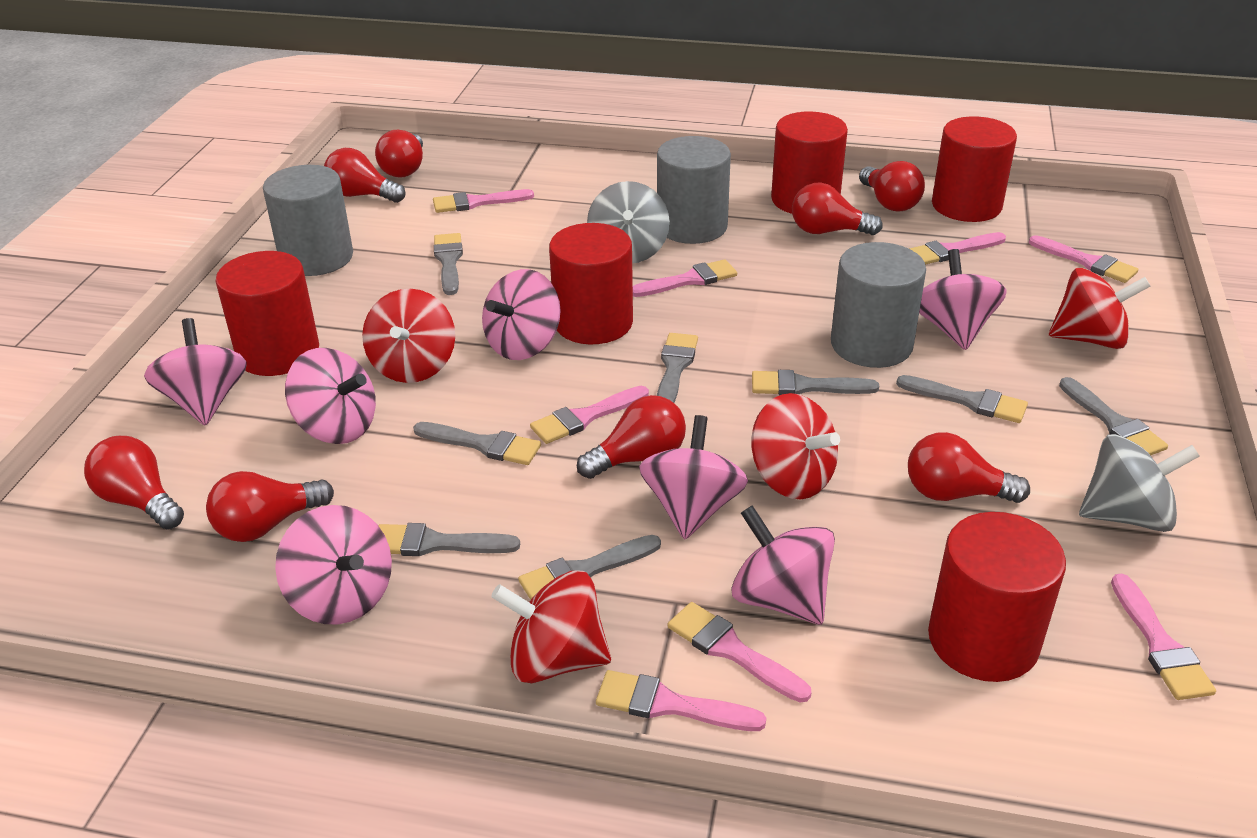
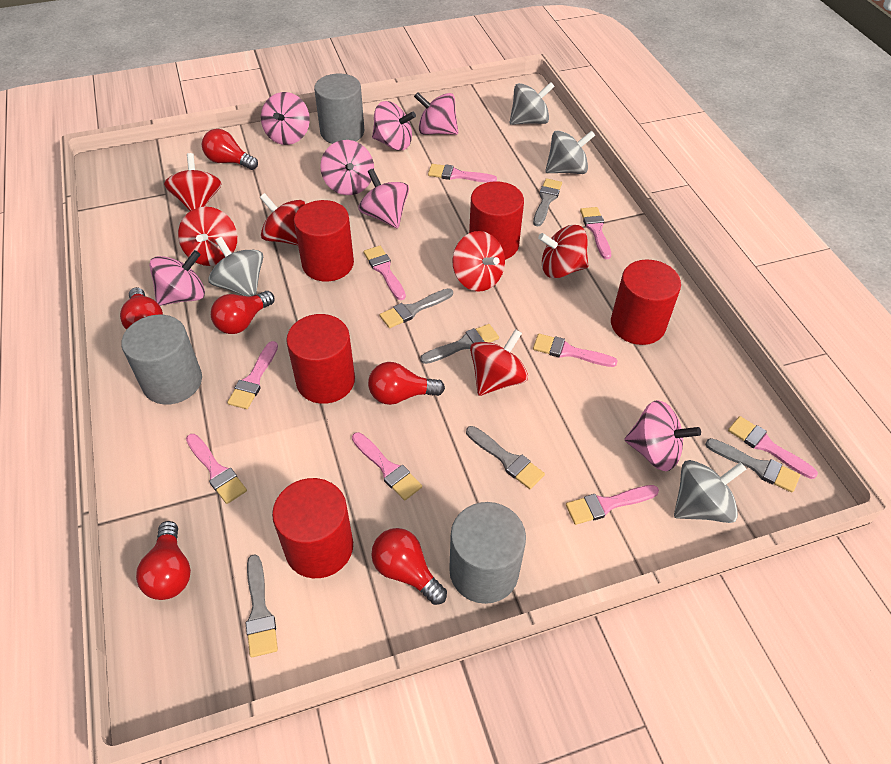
grey brush: [378,523,520,556] [413,422,541,465] [434,233,463,295] [518,535,661,600] [657,333,698,403] [752,370,879,395] [896,375,1028,423] [1059,377,1168,455] = 8 -> [246,554,278,658] [380,288,453,328] [420,324,499,364] [466,426,545,489] [533,178,562,226] [705,438,800,493] = 6
grey spinning top: [587,181,670,263] [1079,434,1200,532] = 2 -> [208,237,263,296] [510,82,555,125] [545,130,595,174] [674,460,746,523] = 4
pink brush: [433,189,534,213] [530,386,649,444] [596,670,766,731] [633,259,737,297] [667,602,811,703] [909,232,1006,265] [1029,235,1138,283] [1111,574,1216,700] = 8 -> [186,434,247,504] [227,341,278,409] [352,432,422,501] [363,246,406,300] [428,164,497,183] [533,334,617,367] [566,485,659,525] [580,207,611,259] [728,416,818,479] = 9
red light bulb: [84,436,184,529] [206,471,334,542] [324,148,406,203] [375,130,423,178] [577,395,686,479] [792,183,883,235] [859,161,925,212] [908,432,1030,503] = 8 -> [120,287,163,330] [136,521,191,600] [202,129,258,170] [211,291,274,334] [368,362,445,405] [371,528,447,605] = 6
red spinning top: [362,289,455,383] [491,570,611,683] [752,393,840,499] [1049,268,1150,349] = 4 -> [164,153,222,211] [178,207,237,266] [260,193,306,245] [452,231,505,292] [470,329,528,396] [538,225,588,278] = 6

